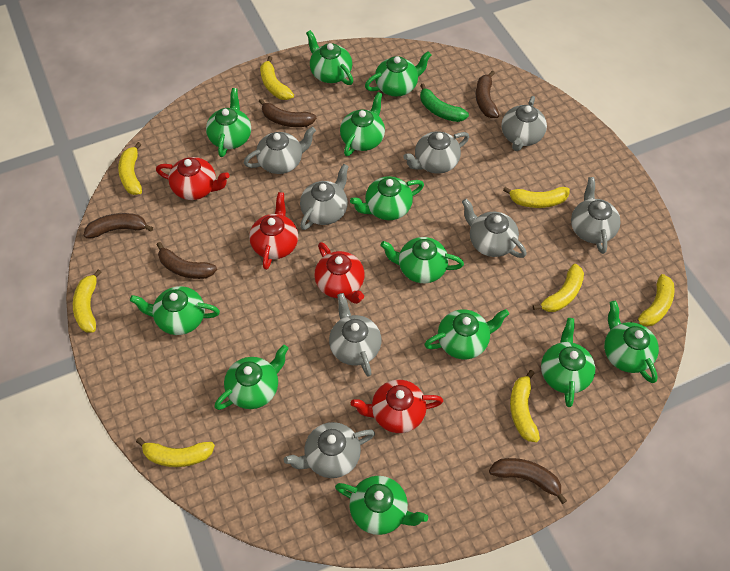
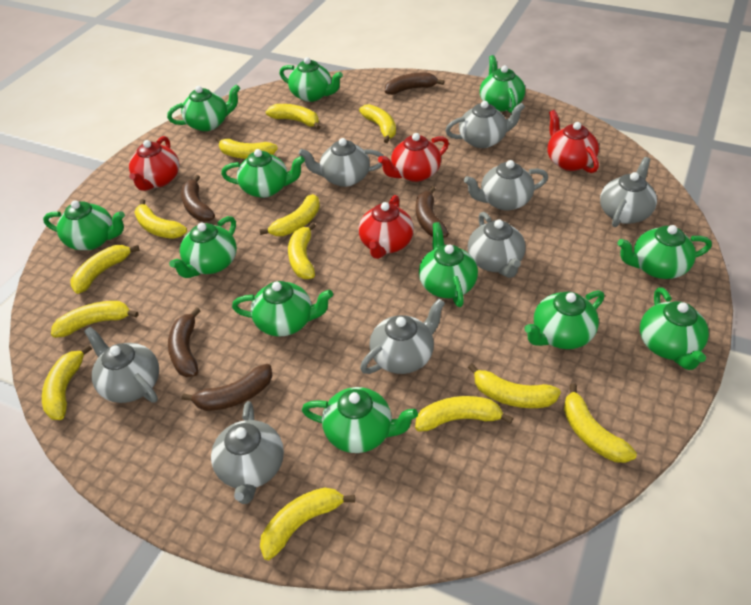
green banana: [420,83,469,122] = 1 -> none = 0
yellow banana: [73,269,102,332] [118,142,142,195] [136,438,215,467] [260,56,294,100] [503,187,570,208] [510,370,540,442] [533,264,584,312] [631,274,675,327] = 8 -> [42,345,92,420] [51,301,139,338] [71,245,139,294] [134,199,187,239] [216,137,278,159] [259,194,320,236] [260,487,355,560] [266,104,321,130] [288,222,316,279] [359,104,396,143] [415,396,513,431] [468,363,561,408] [564,383,637,463] = 13

